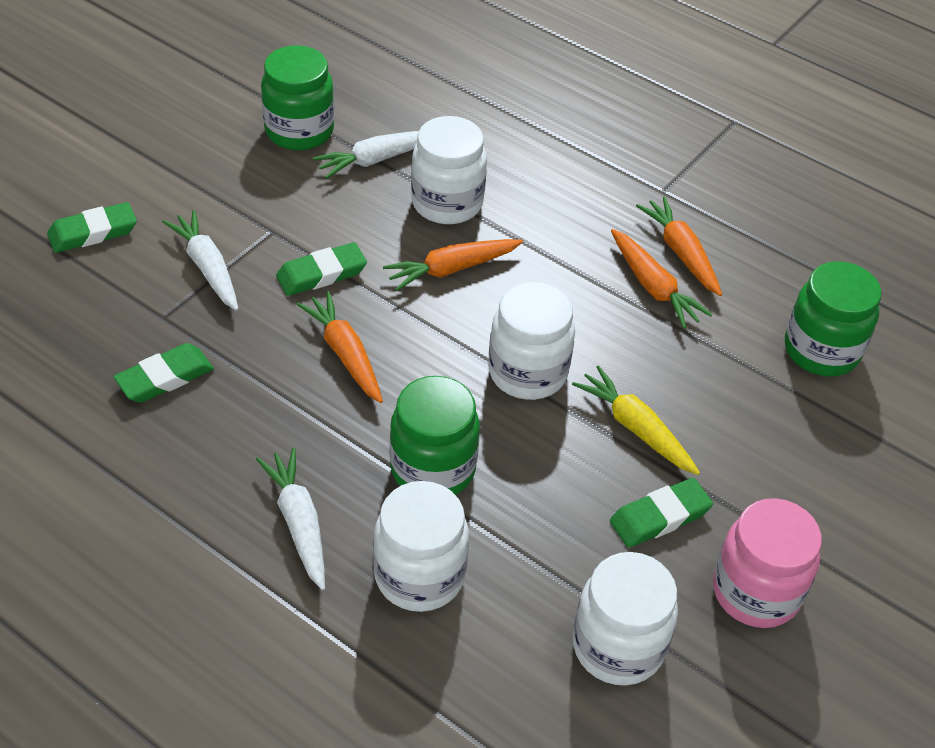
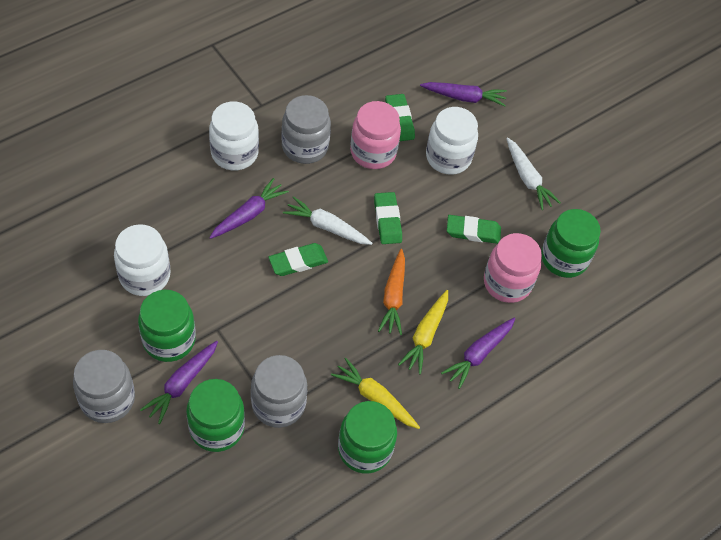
green jar: [261,45,334,150] [390,376,480,495] [785,261,882,377] = 3 -> [138,290,196,362] [186,379,245,452] [338,401,397,474] [541,209,601,278] = 4
grey jar: none = 0 -> [73,350,135,423] [251,355,307,428] [282,95,331,164] = 3
orange carrot: [296,291,383,403] [383,239,523,291] [611,229,712,329] [636,196,722,296] = 4 -> [378,249,405,335] = 1
pink jar: [713,498,822,628] = 1 -> [350,101,401,169] [484,233,542,303] = 2
purple carrot: none = 0 -> [140,341,218,424] [209,178,289,239] [420,82,507,106] [441,318,515,389] = 4
white carrot: [162,210,238,311] [256,448,325,590] [313,131,419,179] = 3 -> [283,196,373,245] [506,137,561,210] = 2
white jar: [373,481,469,612] [411,116,487,224] [488,281,575,400] [573,552,678,685] = 4 -> [114,224,170,296] [209,102,259,170] [426,107,478,175] = 3
yellow carrot: [572,365,700,475] = 1 -> [331,358,420,429] [398,290,448,375] = 2

